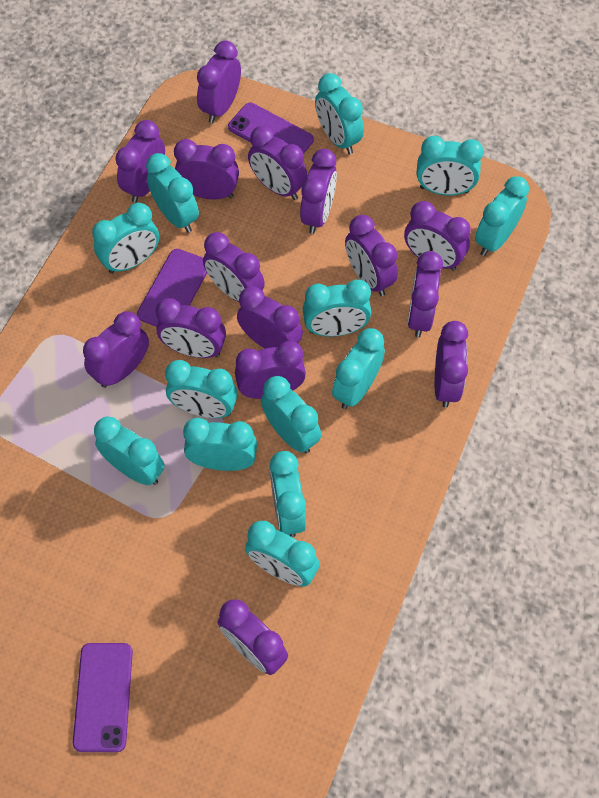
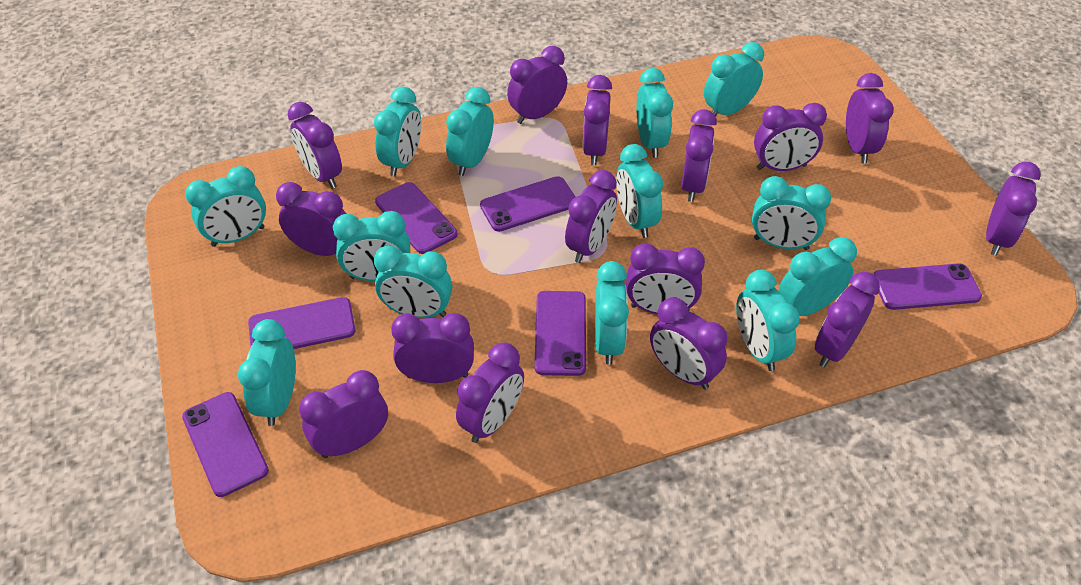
purple phone: [73,643,133,752] [137,249,207,327] [228,103,314,154] = 3 -> [182,392,269,497] [248,297,355,349] [375,182,457,254] [480,176,575,232] [534,291,586,376] [873,263,982,310] = 6

